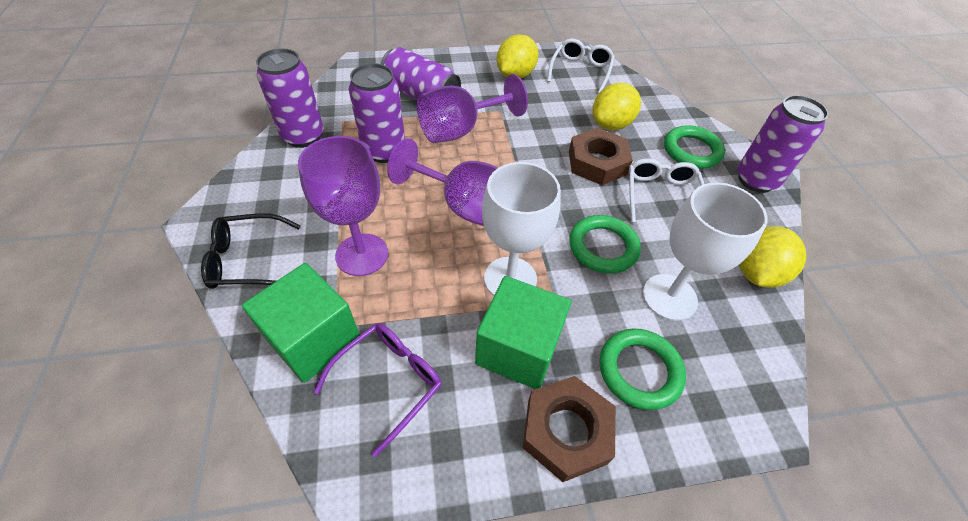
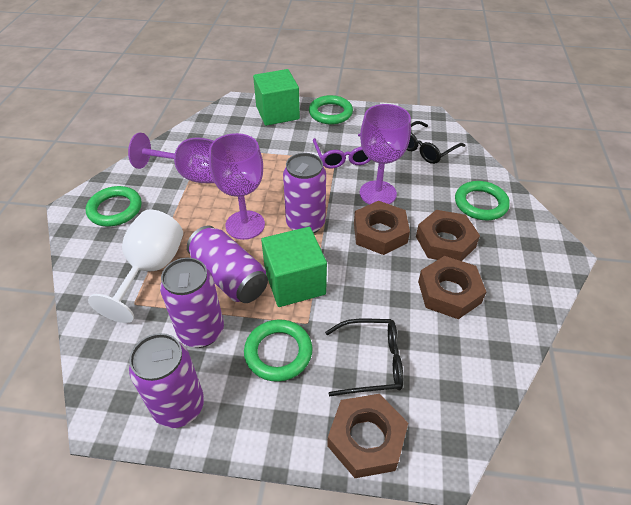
black glasses: [201,213,301,289] = 1 -> [325,319,403,396] [406,121,465,164] = 2
brown nut: [522,376,616,482] [569,128,633,185] = 2 -> [327,394,408,478] [354,201,410,255] [416,210,480,261] [418,256,486,319] = 4
green ring: [569,215,641,274] [600,329,686,410] [664,125,725,169] = 3 -> [85,186,142,226] [244,319,313,382] [309,95,353,124] [455,181,510,220] = 4
white glasses: [547,39,615,94] [629,159,704,222] = 2 -> none = 0
white goblet: [482,162,561,296] [643,182,767,321] = 2 -> [88,210,183,323] = 1
yellow lemon: [496,34,538,78] [593,83,641,130] [739,226,806,288] = 3 -> none = 0

